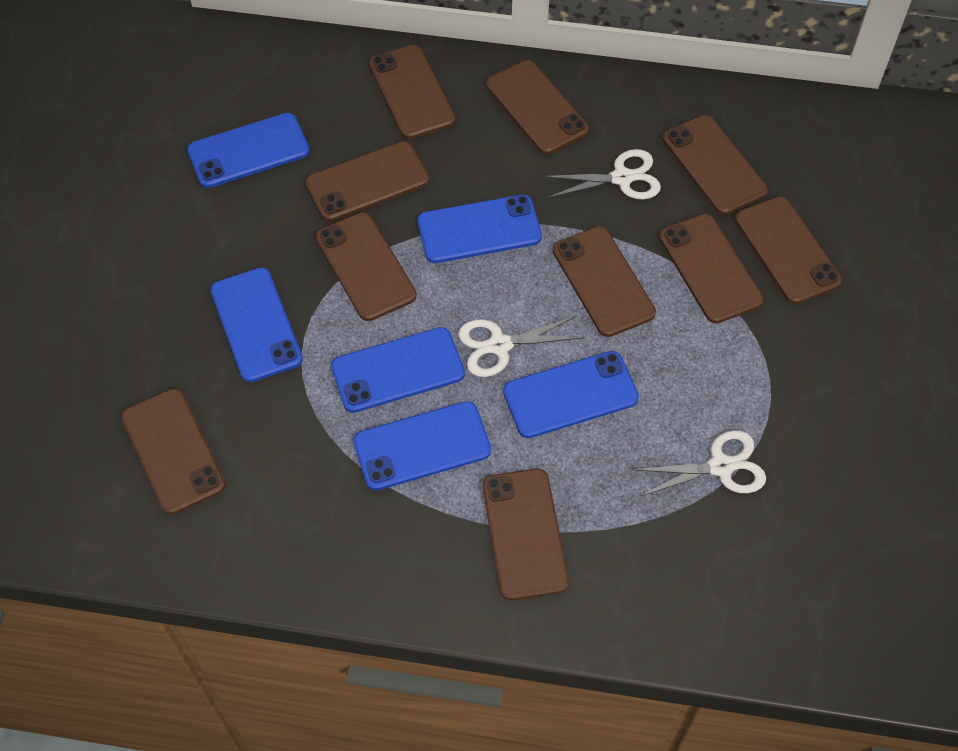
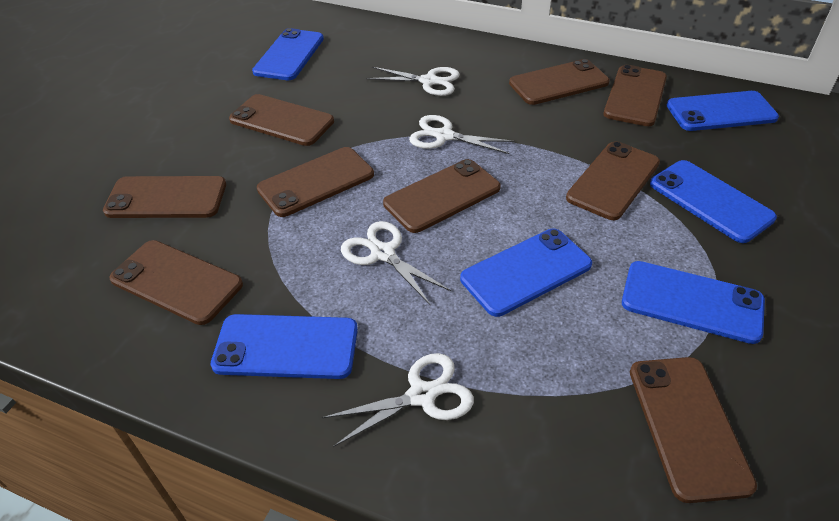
brown phone: [121,388,226,515] [305,141,429,222] [316,212,417,321] [369,45,456,139] [482,469,569,600] [486,60,589,154] [553,226,656,337] [659,214,764,323] [663,115,768,215] [735,196,842,304] = 10 -> [103,176,226,218] [109,240,243,325] [229,94,334,146] [257,147,374,217] [383,159,501,233] [509,59,610,105] [566,141,660,220] [603,65,667,126] [630,357,757,503] = 9
white scissors: [458,316,585,377] [543,149,661,199] [632,430,766,496] = 3 -> [322,353,474,447] [341,221,451,305] [366,67,460,96] [409,115,515,154] = 4

